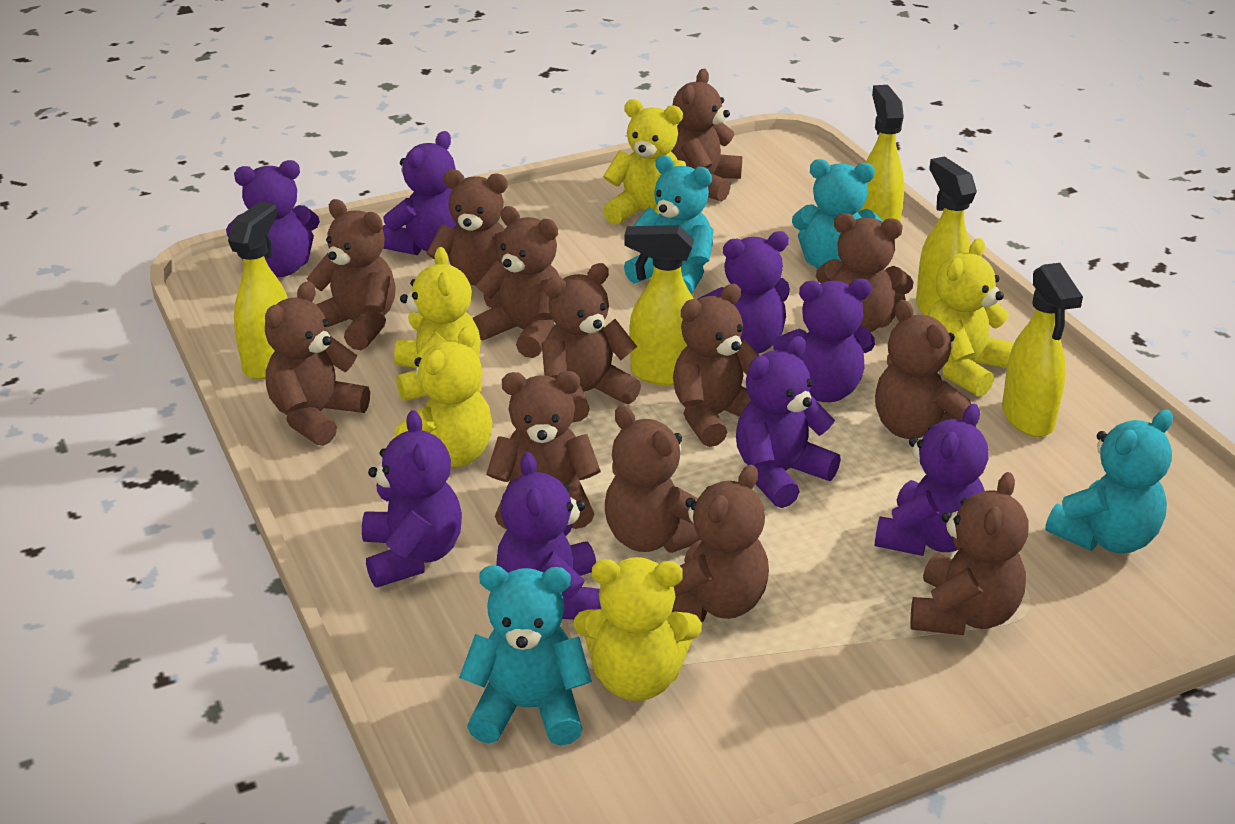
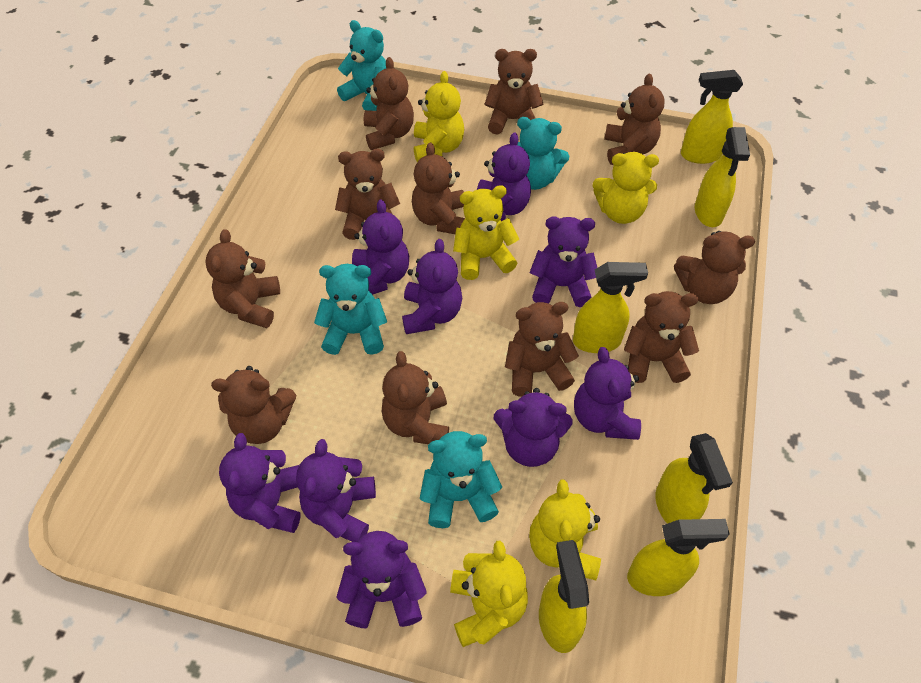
brown teddy bear: [265,281,370,446] [307,199,396,350] [426,170,508,308] [472,206,559,358] [486,371,601,529] [542,263,641,422] [605,405,701,553] [671,69,742,202] [672,465,769,622] [673,284,759,447] [816,213,913,332] [875,300,976,439] [910,472,1029,635] = 13 -> [205,229,280,328] [211,366,296,444] [335,149,400,240] [364,57,414,150] [382,351,449,444] [412,142,465,234] [484,49,543,135] [505,302,579,397] [604,73,664,165] [624,291,699,383] [674,231,755,304] = 11
purple teddy bear: [226,160,320,277] [362,410,462,588] [382,131,457,255] [496,452,602,620] [697,231,790,354] [736,336,841,508] [773,279,875,402] [875,404,989,556] = 8 -> [219,433,301,533] [296,439,376,542] [336,531,426,628] [352,199,409,295] [402,239,462,334] [477,132,531,221] [494,388,573,467] [529,216,597,307] [574,347,641,440] = 9
yellow spray bottle: [228,201,288,379] [624,225,694,386] [858,85,904,240] [916,156,977,315] [1002,263,1083,437] = 5 -> [539,540,589,653] [573,262,648,353] [627,519,729,596] [656,433,733,524] [681,70,743,164] [695,127,750,227] = 6

